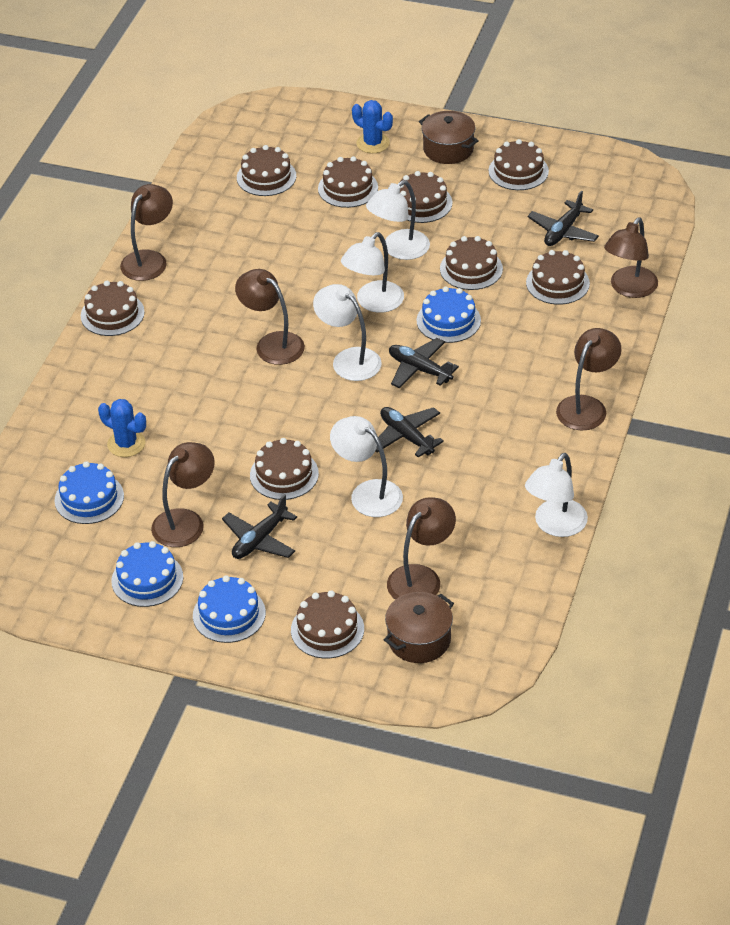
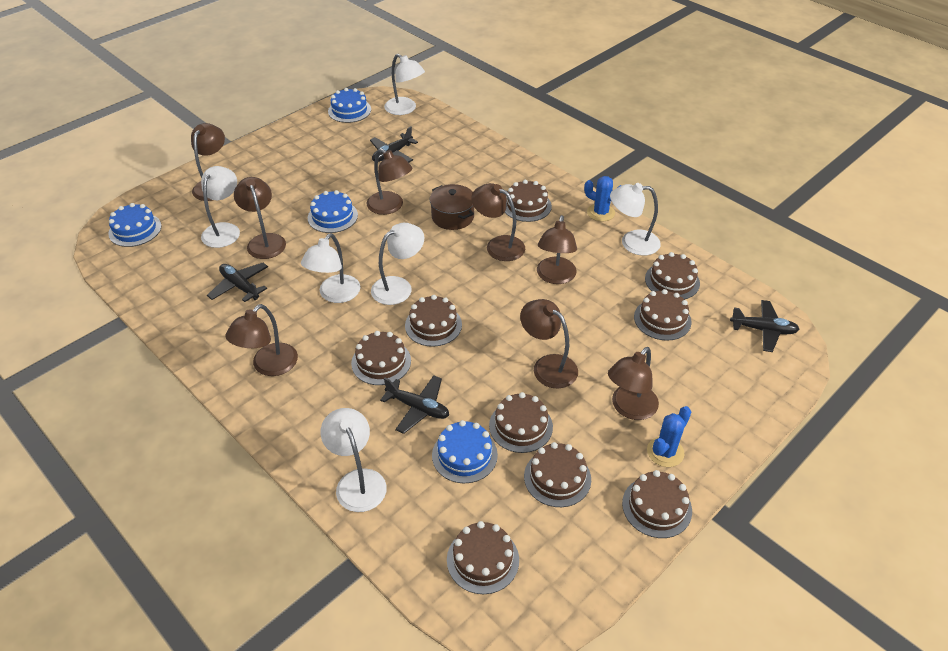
brown lamp: [120,184,173,281] [151,442,215,547] [235,269,305,365] [387,497,456,599] [556,328,621,431] [604,217,658,298] = 6 -> [191,123,225,201] [225,304,298,376] [234,177,286,259] [366,148,412,215] [471,183,525,261] [520,299,578,389] [537,215,577,284] [608,347,659,420] = 8
brown pot: [384,592,454,663] [419,111,479,164] = 2 -> [429,184,474,230] = 1
white lamp: [313,284,382,381] [330,416,403,517] [341,232,404,313] [366,180,430,260] [525,453,588,537] = 5 -> [201,166,240,248] [301,233,360,303] [321,408,387,512] [371,223,424,305] [384,54,425,115] [610,183,661,256] = 6

